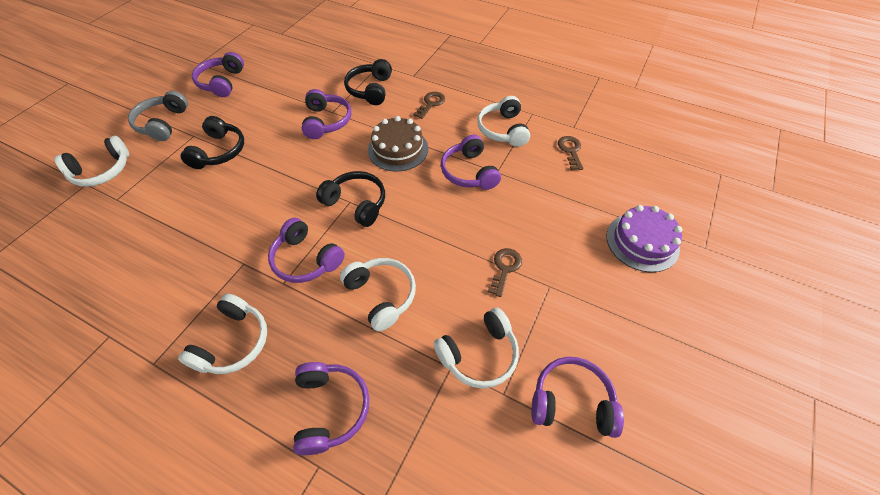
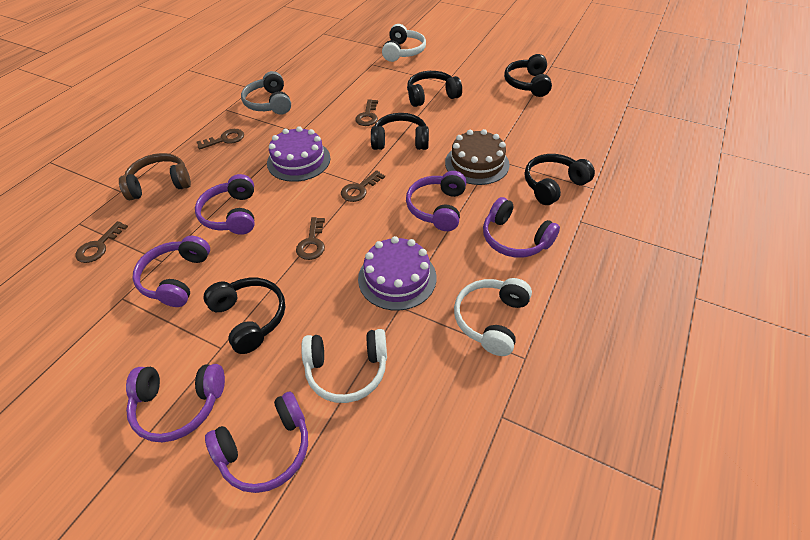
black headphones: [181,116,244,169] [316,171,385,227] [344,59,392,105] = 3 -> [204,278,285,354] [371,113,429,150] [407,71,462,107] [504,54,552,97] [525,154,595,205] = 5
brown headphones: none = 0 -> [119,153,191,200] = 1
brown key: [413,92,445,119] [488,248,522,297] [558,136,583,170] = 3 -> [75,221,128,263] [197,129,244,150] [296,217,325,260] [341,170,385,202] [355,99,378,126] = 5
purple cake: [606,205,682,272] = 1 -> [267,126,331,182] [358,236,436,311] = 2
white headphones: [54,136,129,187] [178,293,267,374] [340,258,416,331] [433,308,519,389] [477,96,530,147] = 5 -> [301,329,387,403] [382,24,426,62] [454,278,532,356] = 3

